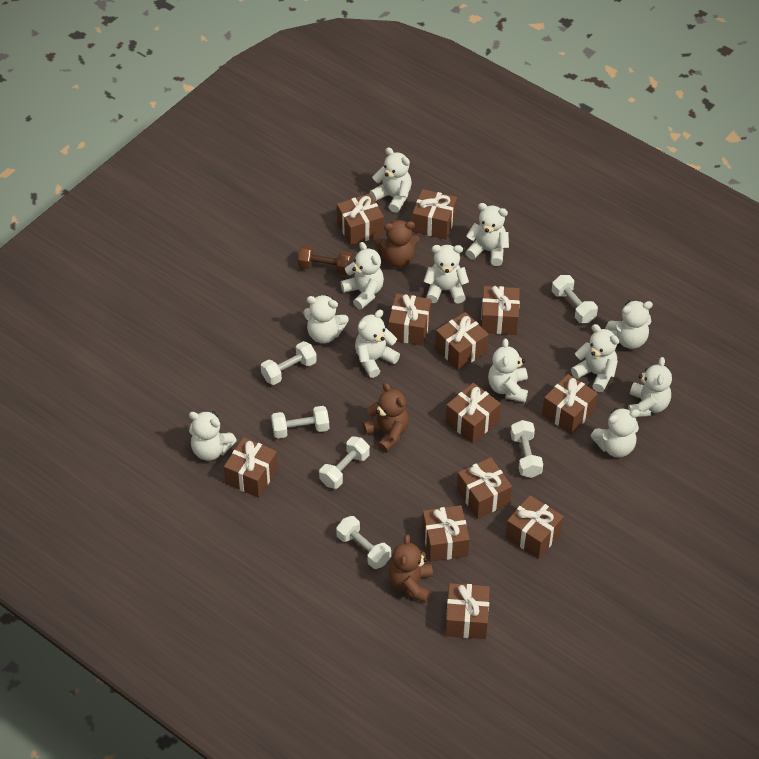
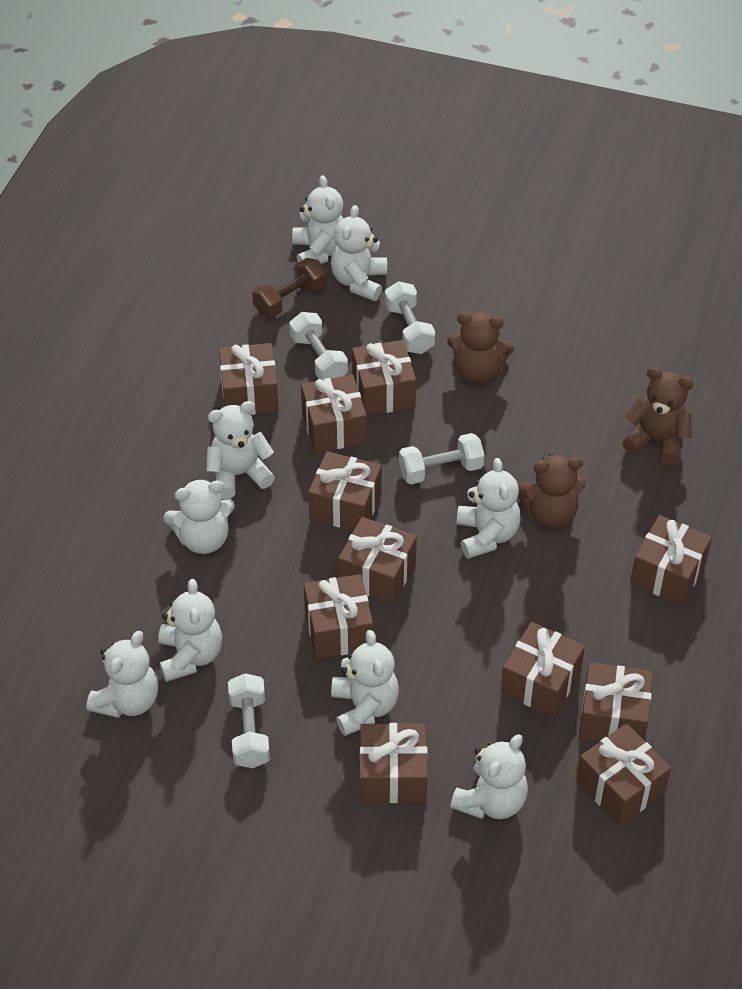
brown gift: [224,437,278,498] [337,193,384,246] [388,293,431,346] [412,189,457,240] [422,505,470,562] [435,312,489,370] [445,383,501,443] [446,583,490,639] [457,457,512,519] [481,286,520,335] [505,495,564,559] [542,374,598,434] = 12 -> [219,343,279,415] [301,375,367,453] [304,574,373,659] [308,451,382,531] [338,517,417,604] [352,340,416,416] [360,723,428,803] [501,622,585,717] [576,723,671,826] [579,662,653,741] [630,515,712,605] = 11
white dumbbell: [261,341,317,385] [271,406,329,439] [319,436,370,489] [336,516,391,569] [510,420,543,478] [552,275,598,323] = 6 -> [228,673,270,768] [289,312,348,380] [385,281,435,354] [399,433,484,484] = 4
white teddy bear: [189,411,237,461] [303,295,349,343] [341,242,384,310] [355,310,400,378] [369,147,412,213] [423,245,469,304] [465,203,509,266] [488,338,528,403] [571,324,619,392] [591,408,640,457] [605,300,653,349] [628,357,672,417] = 12 -> [86,631,159,718] [158,579,222,682] [164,479,235,554] [206,401,275,499] [292,175,343,264] [331,205,387,301] [331,630,399,736] [450,734,528,819] [457,458,521,559] = 9

